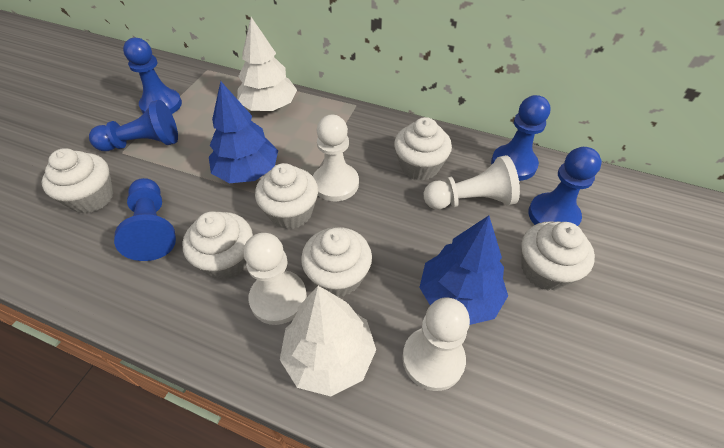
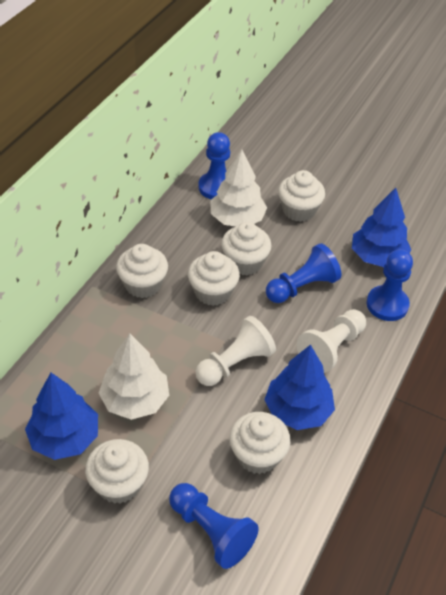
blue pawn: [89,100,178,151] [114,178,176,261] [123,38,182,114] [491,95,551,181] [528,147,602,226] = 5 -> [169,483,259,569] [198,132,230,199] [266,243,341,303] [367,249,413,321] = 4
blue tree: [209,81,278,183] [419,215,508,325] = 2 -> [25,373,98,460] [264,345,335,430] [352,188,411,267] = 3
white pawn: [244,233,307,325] [313,114,359,201] [402,297,470,391] [423,155,520,209] = 4 -> [196,316,276,386] [297,309,366,373] = 2

